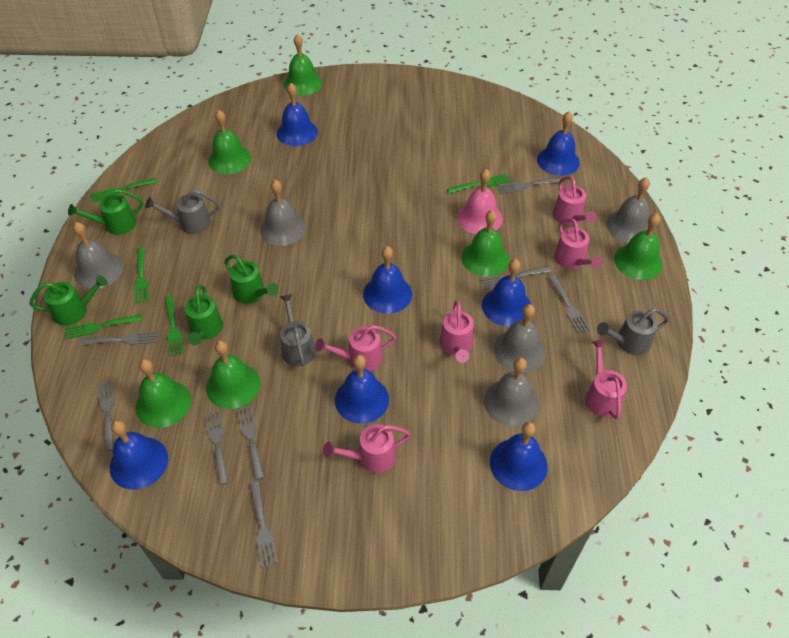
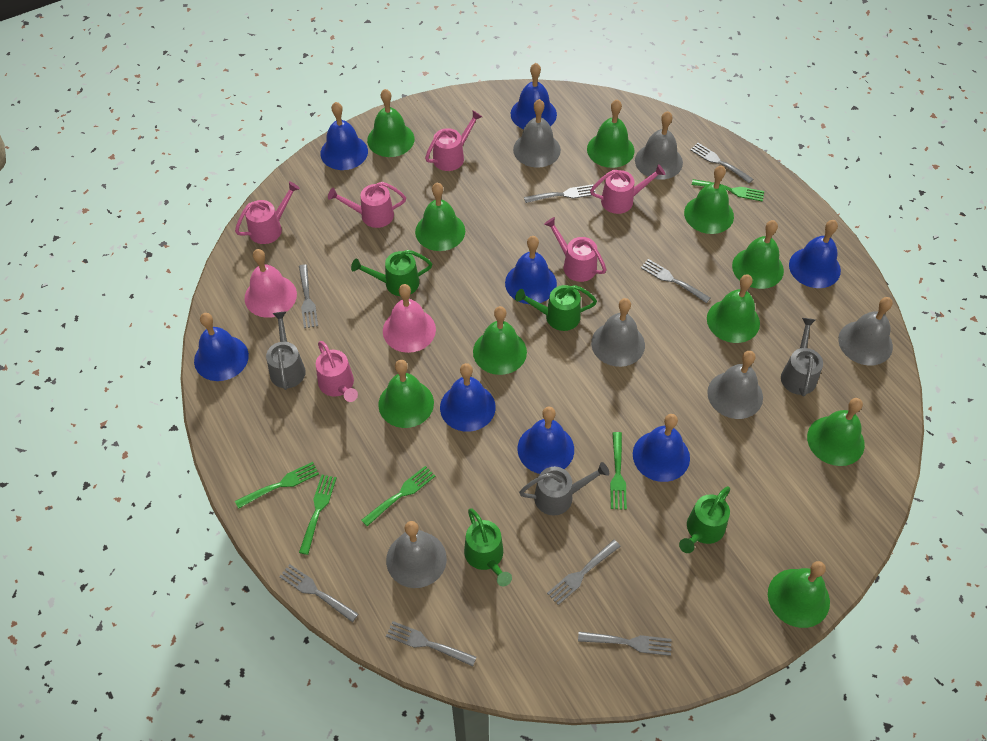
blue bell: [110,420,168,490] [277,83,318,146] [335,355,389,424] [363,246,412,314] [482,259,531,326] [490,422,548,491] [537,111,580,176] = 7 -> [194,313,249,381] [320,102,368,170] [440,363,496,432] [505,236,557,304] [511,63,557,129] [518,406,574,474] [633,414,690,482] [789,220,841,288] = 8
green bell: [136,359,191,428] [206,340,260,409] [208,110,251,174] [284,34,322,96] [462,210,509,277] [614,213,663,280] = 6 -> [367,89,414,157] [378,360,434,428] [415,183,465,251] [473,306,527,375] [587,99,635,168] [684,165,734,234] [707,274,760,343] [732,220,784,289] [768,561,830,628] [807,398,865,466] = 10
grey bell: [73,222,123,289] [260,180,306,246] [484,358,539,426] [494,304,546,372] [606,177,650,243] = 5 -> [386,521,447,588] [513,99,561,168] [591,298,645,367] [635,111,683,180] [707,351,763,419] [838,297,893,366] = 6
pink bell: [457,169,503,234] = 1 -> [244,249,297,318] [383,284,436,353] = 2

